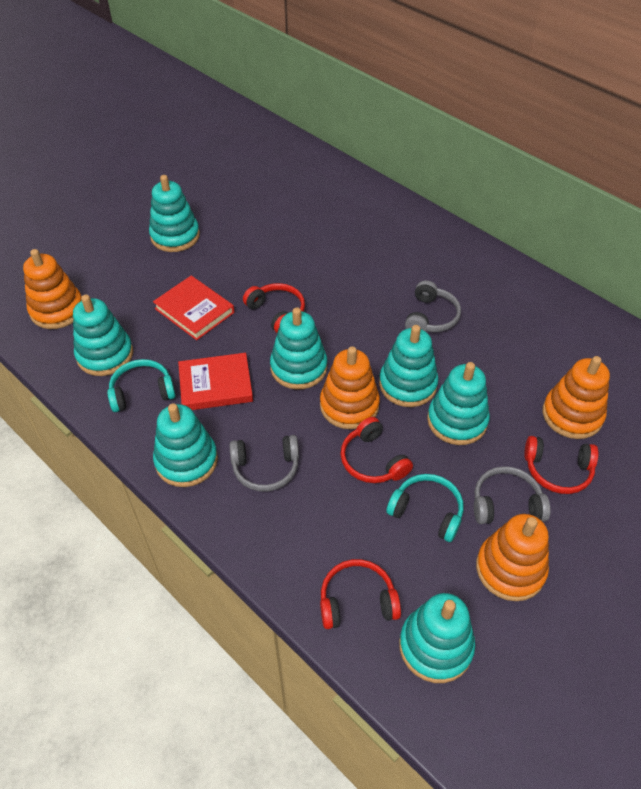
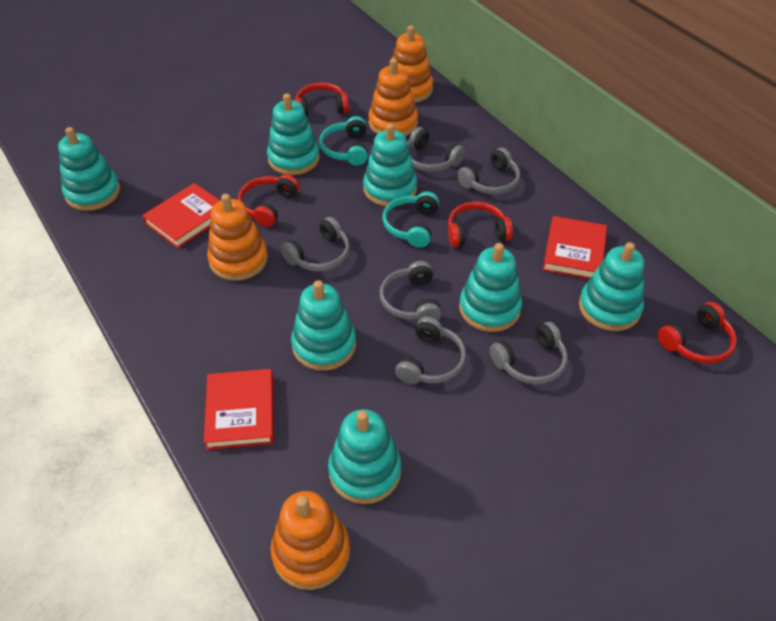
grey headphones: [230,435,299,492] [405,280,461,332] [474,466,551,524] = 3 -> [281,217,350,271] [380,261,442,320] [395,317,466,384] [407,127,465,172] [457,148,520,194] [490,321,567,384] = 6
red book: [153,276,235,340] [178,353,253,410] = 2 -> [142,183,220,248] [204,369,274,450] [543,216,607,279] = 3

